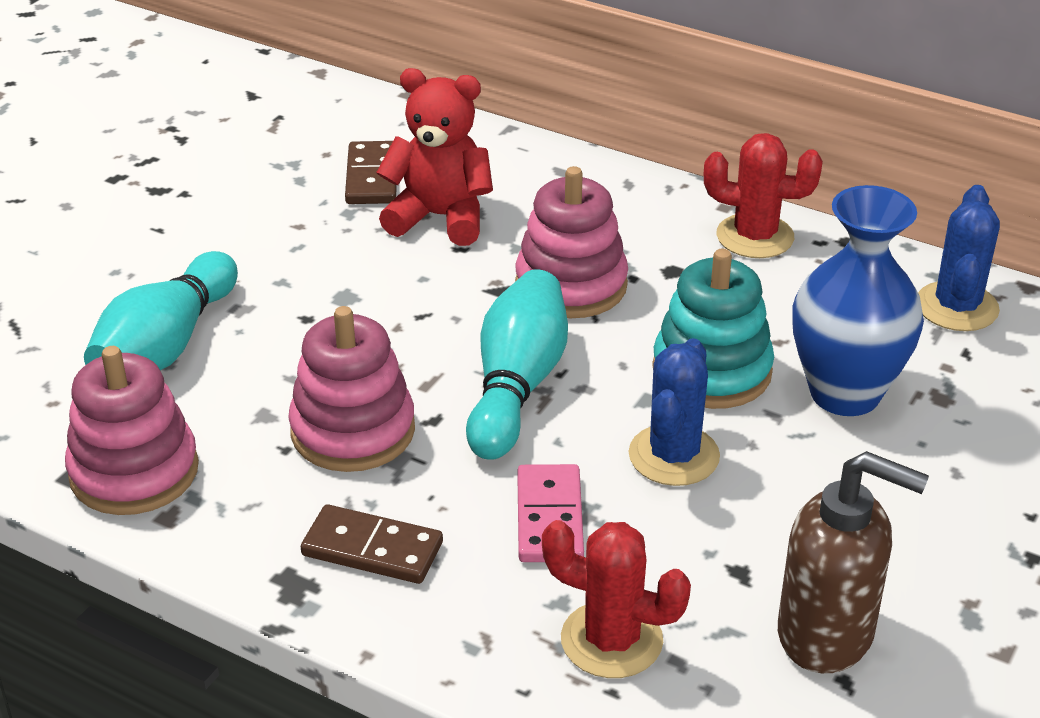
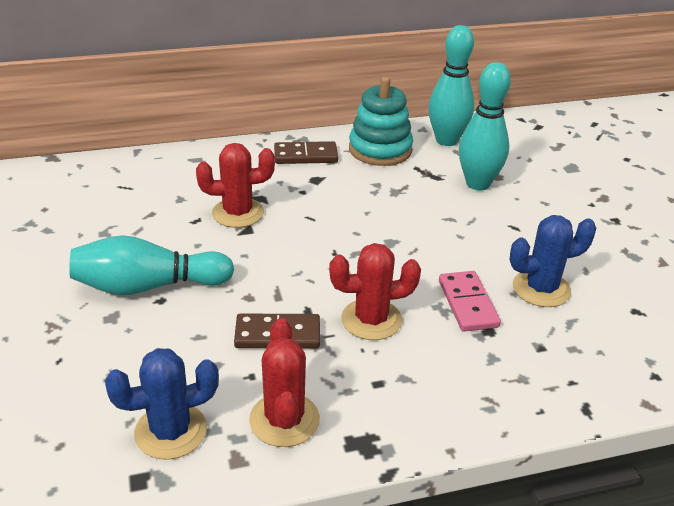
blue vase: [792,185,924,416] = 1 -> none = 0
brown soap dispenser: [778,451,929,673] = 1 -> none = 0
pink stacking toy: [65,346,199,515] [288,306,415,472] [515,166,628,318] = 3 -> none = 0
red cactus: [542,520,691,678] [704,133,823,258] = 2 -> [196,143,275,228] [249,318,320,447] [329,243,421,340] = 3
red teddy bear: [376,68,493,246] = 1 -> none = 0
turquoise bowling pin: [84,251,238,370] [466,269,568,460] = 2 -> [69,235,234,295] [428,25,475,146] [459,62,511,190] = 3

